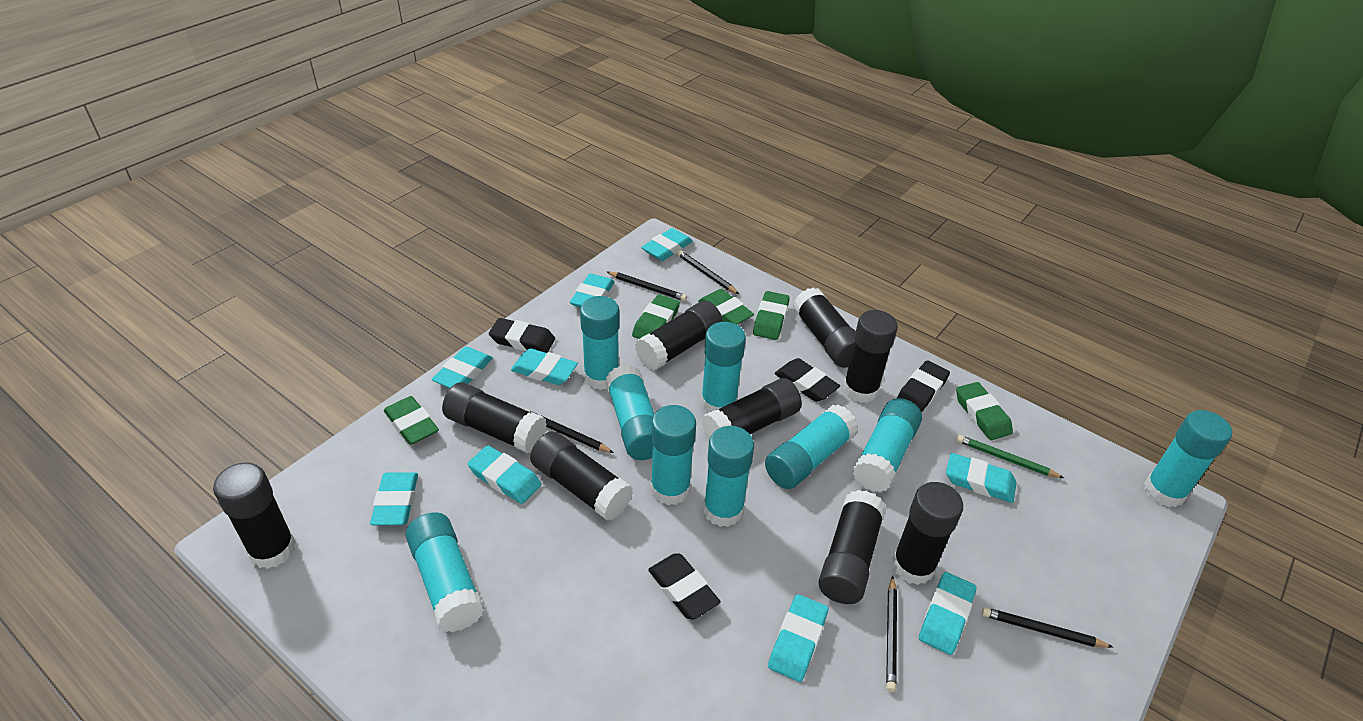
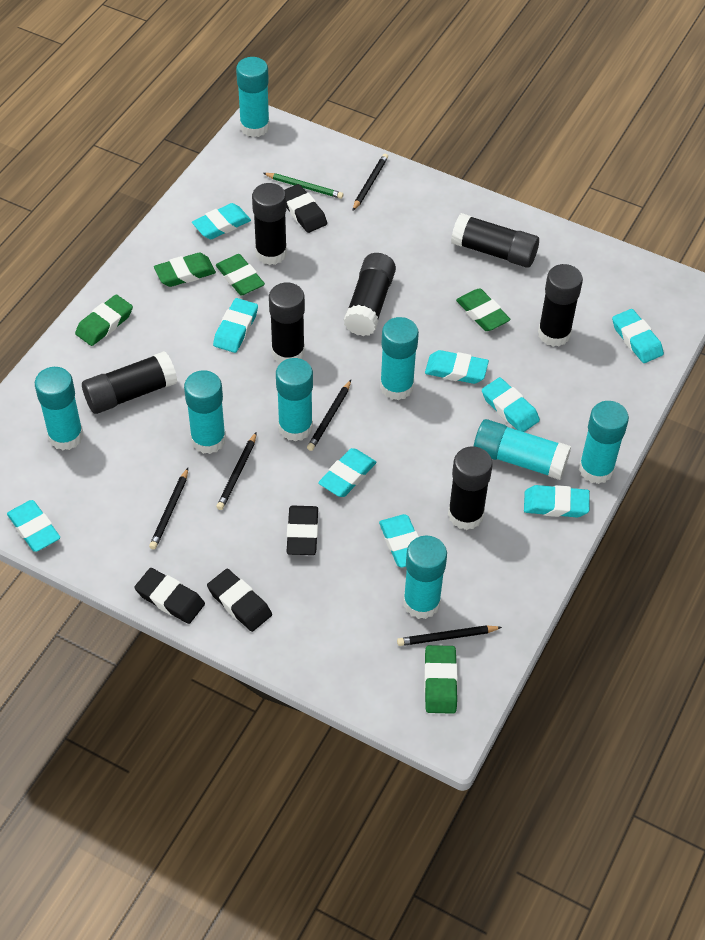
black glue stick: [213,463,296,569] [442,382,547,453] [530,431,633,521] [635,301,723,370] [702,378,802,439] [793,287,856,368] [818,490,886,604] [843,310,898,403] [892,482,963,585] = 9 -> [82,351,178,414] [252,183,287,265] [269,282,305,363] [344,253,396,336] [448,446,493,530] [451,213,539,268] [538,264,583,347] = 7
turquoise glue stick: [405,512,484,632] [580,296,620,390] [605,364,654,460] [651,405,696,505] [701,322,746,413] [703,426,754,527] [765,405,858,489] [853,398,922,492] [1144,410,1232,507] = 9 -> [35,367,83,450] [184,370,226,454] [236,57,270,137] [276,358,313,442] [380,317,419,400] [403,535,447,619] [473,419,571,480] [579,401,629,484] = 8

